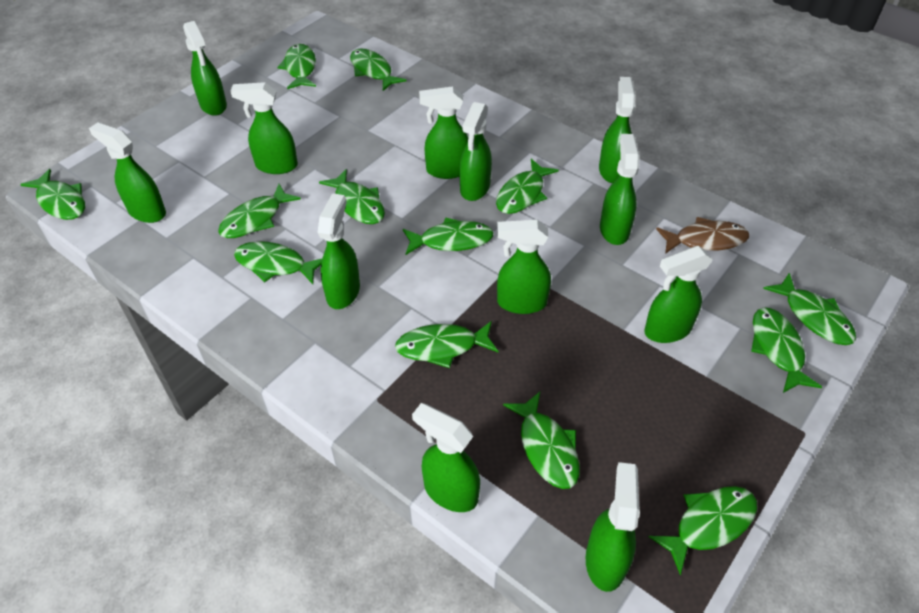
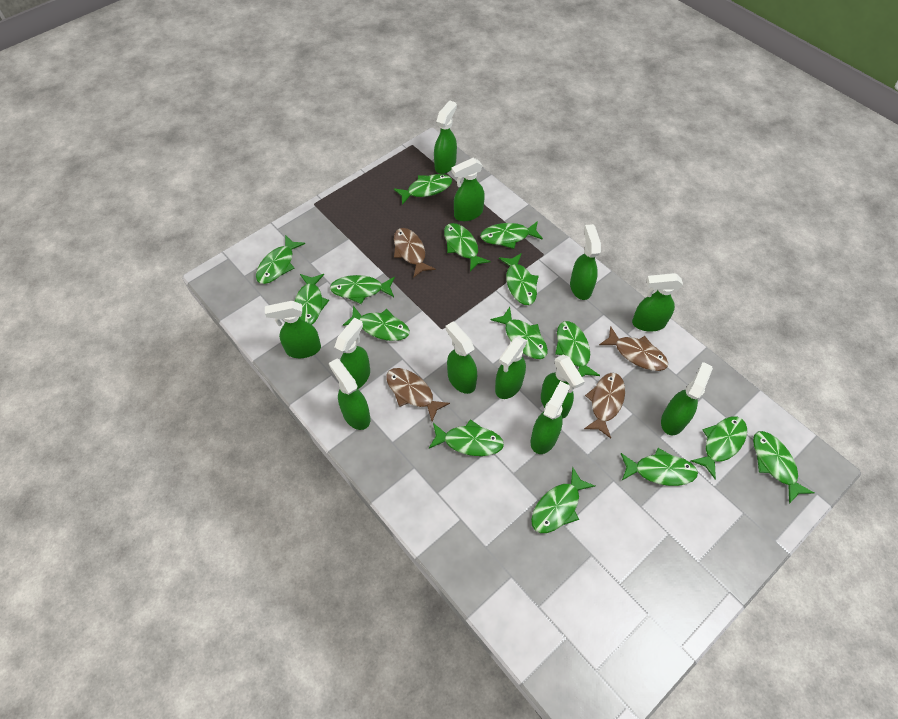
brown fish: [656,217,749,254] = 1 -> [386,368,450,421] [394,228,436,278] [584,373,625,438] [599,326,668,371] = 4
green fish: [20,169,85,220] [218,184,301,238] [234,241,322,284] [277,44,316,89] [319,169,385,224] [350,49,407,91] [395,321,498,368] [403,218,494,255] [496,159,559,214] [503,392,580,489] [649,486,757,575] [751,307,822,393] [763,273,856,345] = 13 -> [256,235,305,284] [295,274,329,325] [330,275,395,304] [343,306,410,341] [394,174,452,205] [429,419,504,456] [444,223,491,271] [480,221,543,249] [491,307,548,359] [499,253,539,305] [531,467,595,533] [555,321,600,377] [621,448,698,486] [691,417,747,479] [753,431,814,504] = 15

